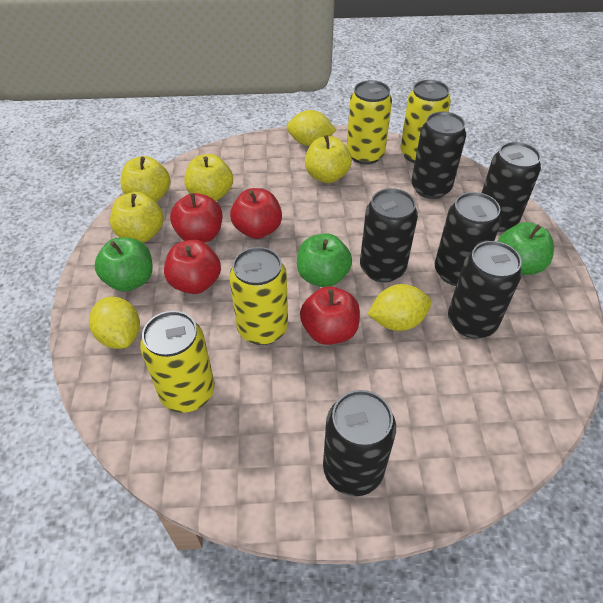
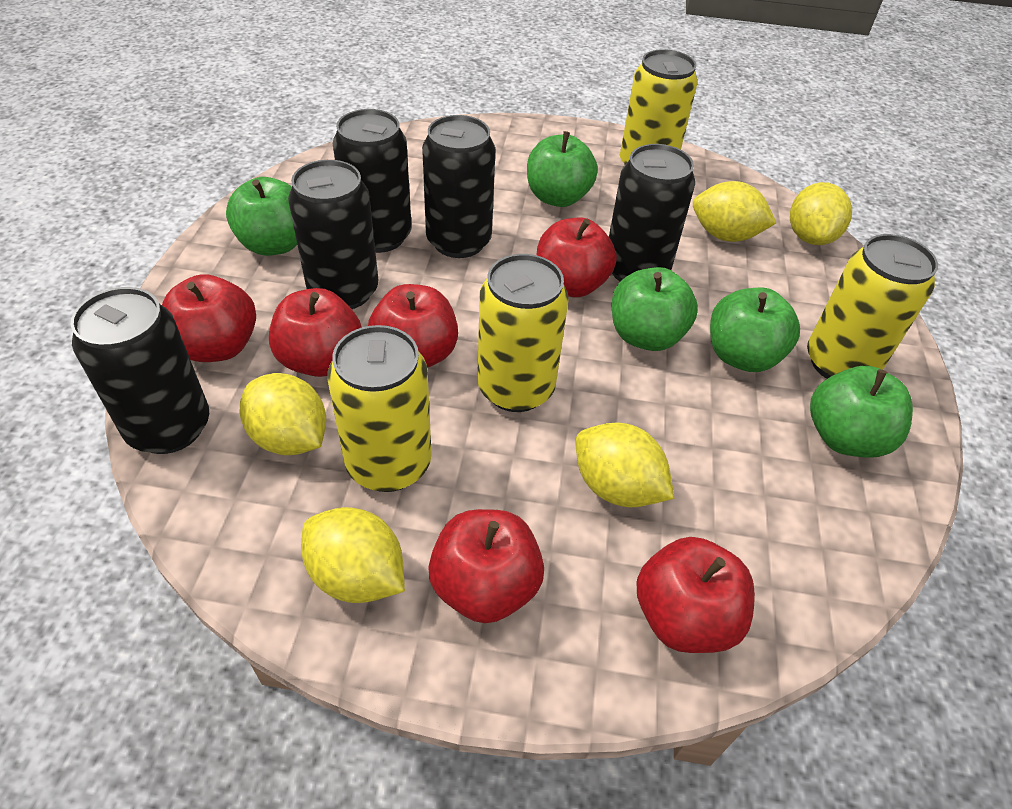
black can: [323,390,396,496] [360,188,418,283] [411,112,466,199] [435,192,501,286] [448,241,522,339] [482,142,541,232] = 6 -> [71,287,209,454] [288,160,378,309] [333,109,411,253] [422,115,496,258] [609,144,695,281] = 5
green apple: [94,237,153,292] [297,233,352,287] [498,222,554,275] = 3 -> [226,177,297,256] [527,131,598,207] [611,267,698,351] [710,288,800,372] [810,366,913,458] = 5
red apple: [164,240,221,294] [170,193,222,243] [230,188,282,239] [300,286,360,345] = 4 -> [162,274,256,362] [269,288,362,377] [368,284,458,368] [428,509,544,623] [537,218,617,297] [637,537,755,653] = 6
yellow apple: [110,192,164,243] [120,156,170,202] [184,154,233,201] [305,135,352,183] = 4 -> none = 0
yellow lemon: [89,297,140,349] [287,110,336,146] [367,284,432,331] = 3 -> [240,373,326,455] [301,507,405,603] [575,423,674,507] [693,181,776,242] [790,182,852,245] = 5

